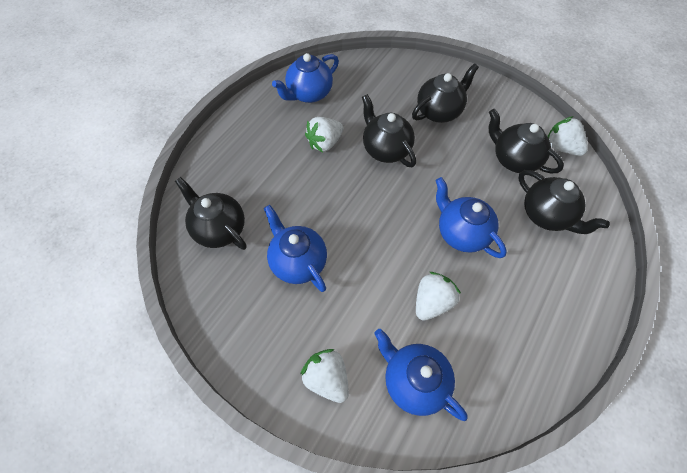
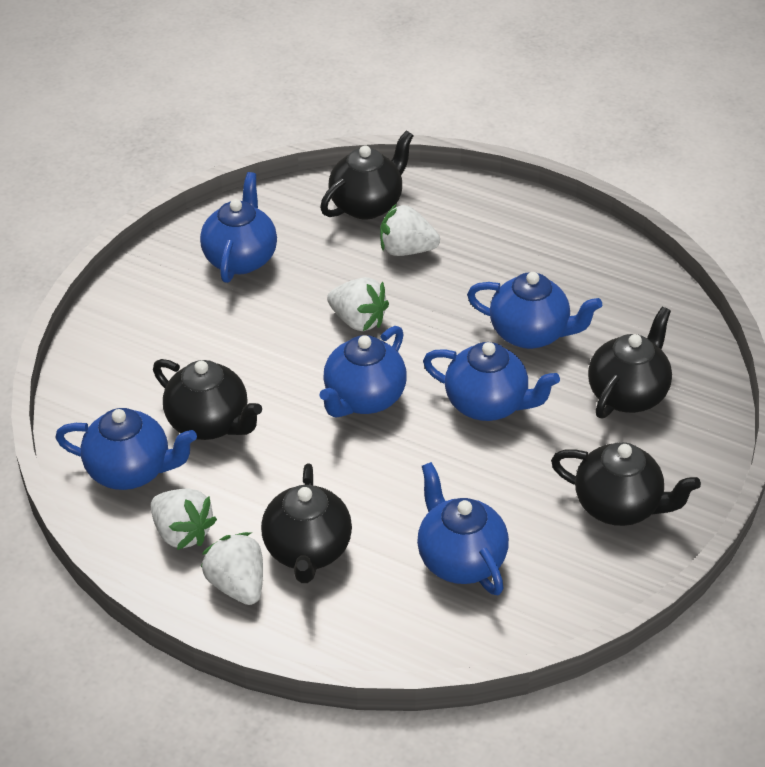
blue teapot: [264,205,327,292] [272,53,339,103] [374,329,468,421] [435,177,507,258] = 4 -> [55,408,197,490] [200,172,277,283] [320,326,407,418] [417,462,509,595] [423,342,560,421] [467,272,602,349] = 6

